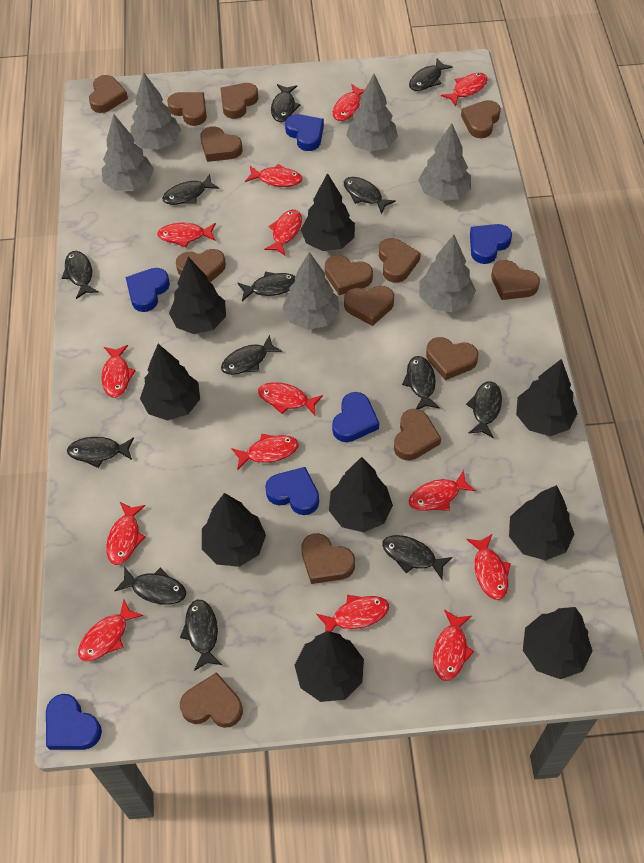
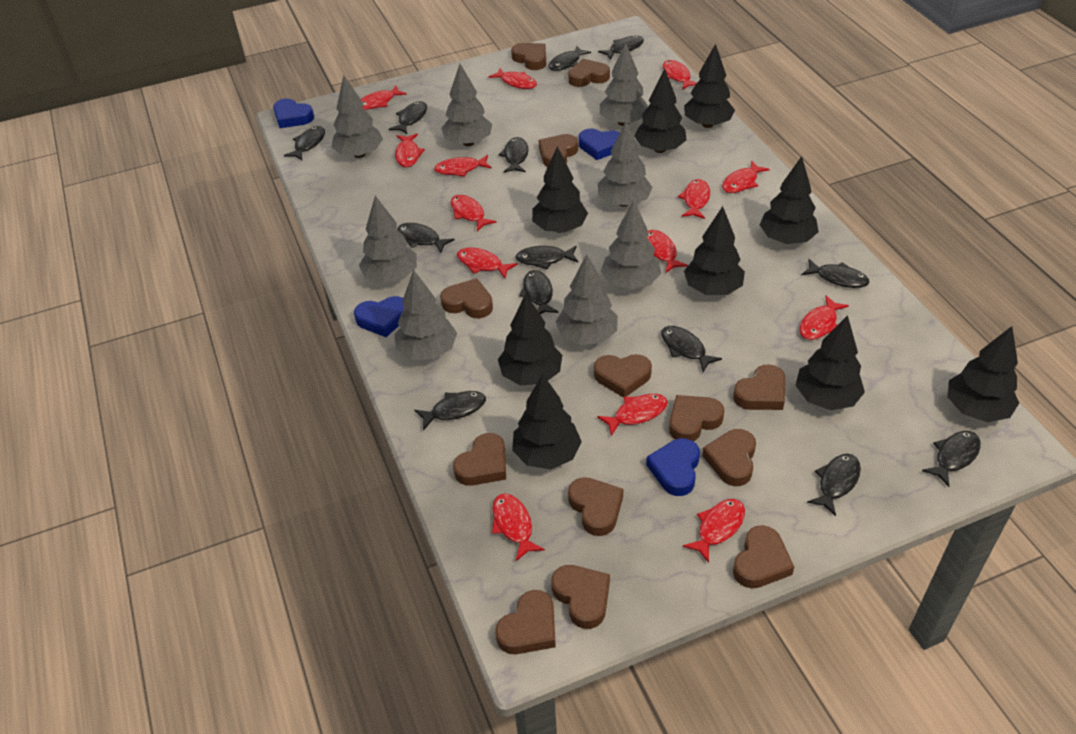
blue heart: [46,694,102,750] [126,268,170,312] [265,467,319,515] [285,114,324,151] [332,392,379,442] [470,224,512,264] = 6 -> [273,98,314,128] [354,296,404,337] [579,129,620,160] [646,438,700,496] = 4
brown heart: [89,75,128,113] [167,92,207,126] [176,249,226,282] [180,672,243,728] [200,126,242,162] [220,83,258,119] [301,533,355,584] [325,255,373,295] [344,286,394,326] [379,238,421,283] [394,409,441,460] [426,337,478,380] [461,100,501,138] [491,260,540,300] = 14 -> [440,278,493,318] [453,433,506,486] [495,590,556,654] [511,43,546,70] [539,134,578,167] [551,565,610,629] [568,59,610,87] [568,477,623,536] [594,354,652,398] [669,395,724,441] [702,429,756,486] [733,364,785,410] [733,525,794,588] = 13
grey tree: [102,115,154,191] [130,72,181,149] [282,252,340,330] [346,74,398,152] [418,123,471,201] [419,235,476,312] = 6 -> [332,75,383,158] [359,196,417,283] [395,270,457,360] [441,64,492,146] [555,254,618,345] [598,121,653,207] [600,43,648,126] [601,200,661,290] = 8

